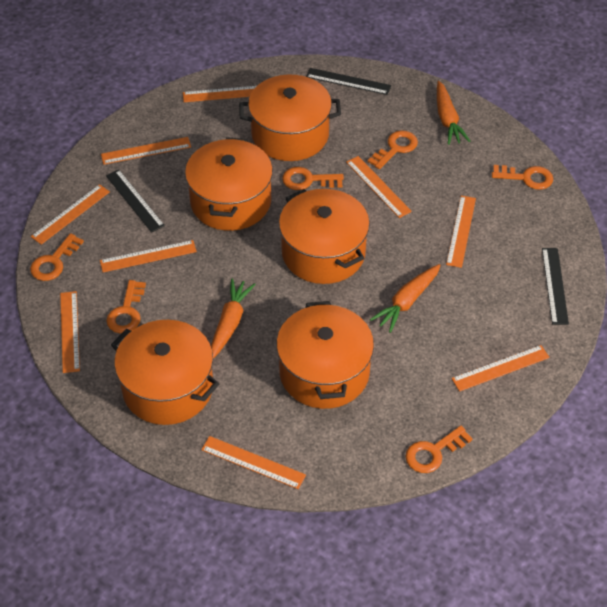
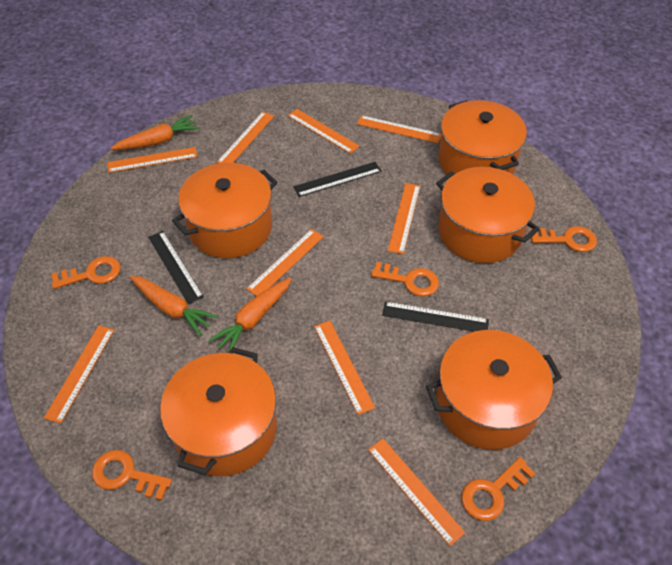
orange key: [30,233,84,281] [106,280,146,334] [282,167,344,190] [368,130,418,169] [405,426,472,473] [492,165,553,190] = 6 -> [51,256,121,289] [92,450,172,500] [371,262,439,296] [462,457,536,521] [531,226,597,252] = 5

